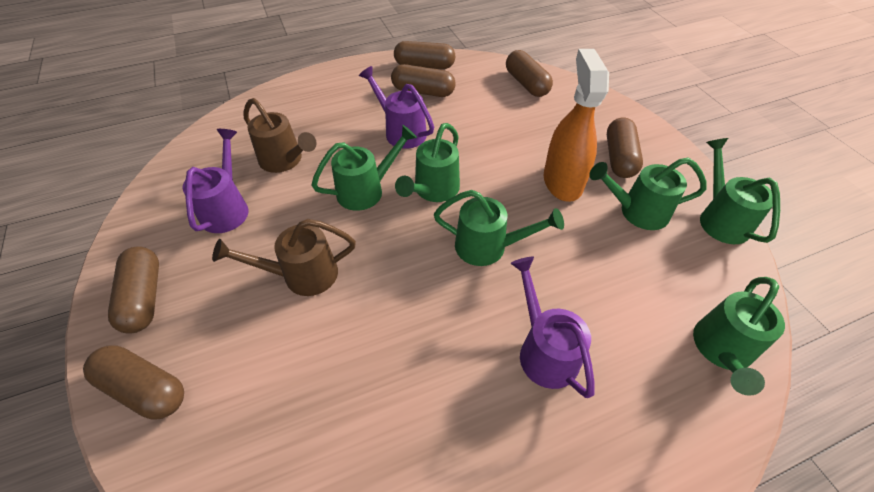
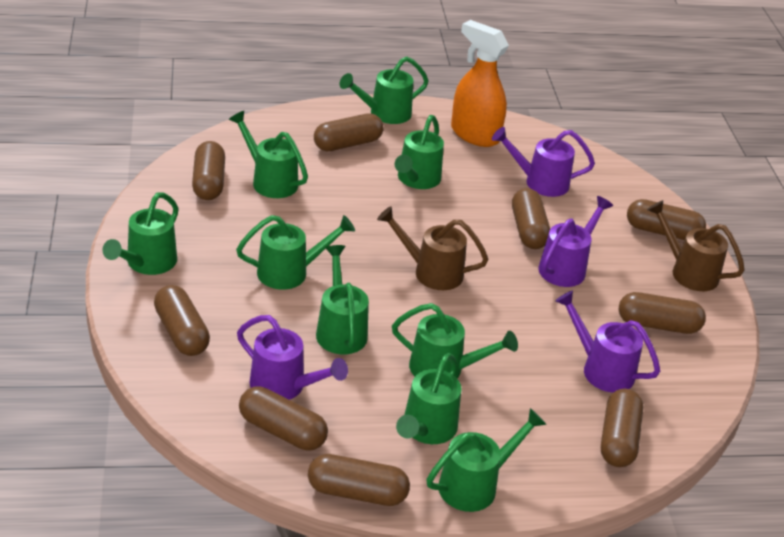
brown capsule: [83,345,184,420] [108,246,159,333] [391,64,456,97] [394,41,455,69] [506,50,553,97] [607,117,643,178] = 6 -> [154,285,210,356] [192,141,225,200] [239,386,328,450] [308,454,410,506] [314,113,383,151] [512,188,550,249] [601,389,643,467] [619,292,706,334] [627,199,706,240] = 9
green watering can: [311,125,417,211] [395,123,460,202] [434,190,564,266] [589,158,707,230] [693,277,785,396] [700,138,780,244] = 6 -> [103,192,179,275] [229,111,308,198] [236,215,355,290] [316,245,369,354] [340,57,429,124] [392,303,518,378] [395,115,444,189] [396,353,461,444] [427,408,547,512] = 9
purple watering can: [182,129,249,233] [359,66,434,149] [510,257,595,398] = 3 -> [237,315,348,400] [492,127,595,197] [539,196,613,287] [555,290,660,393] = 4

